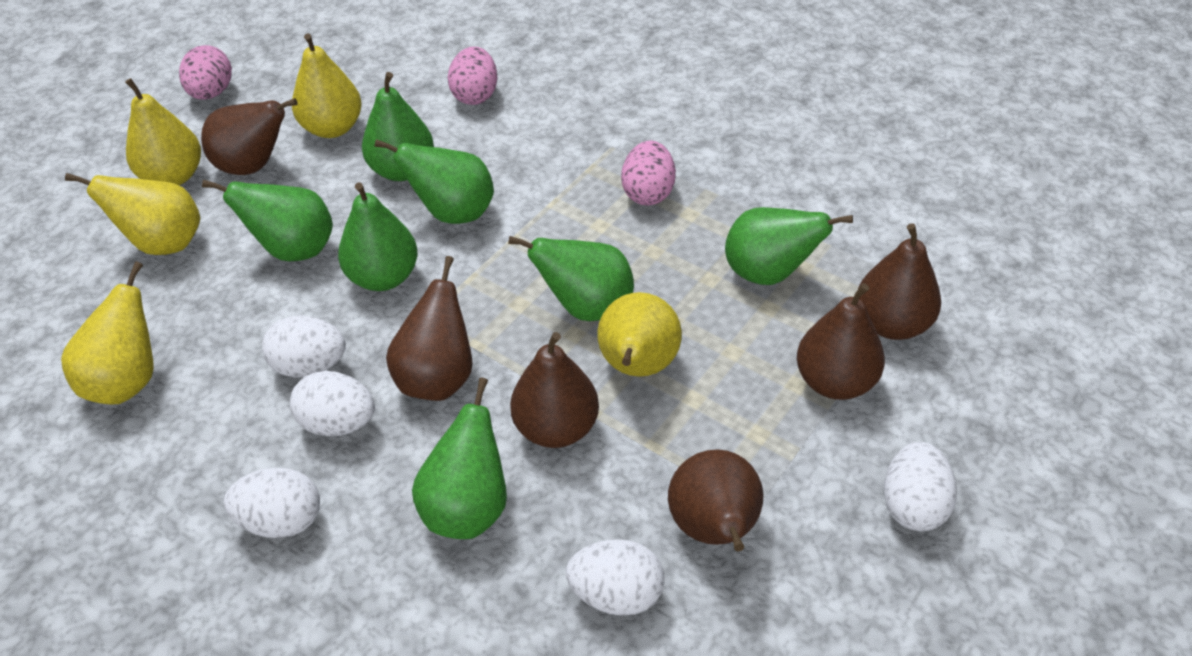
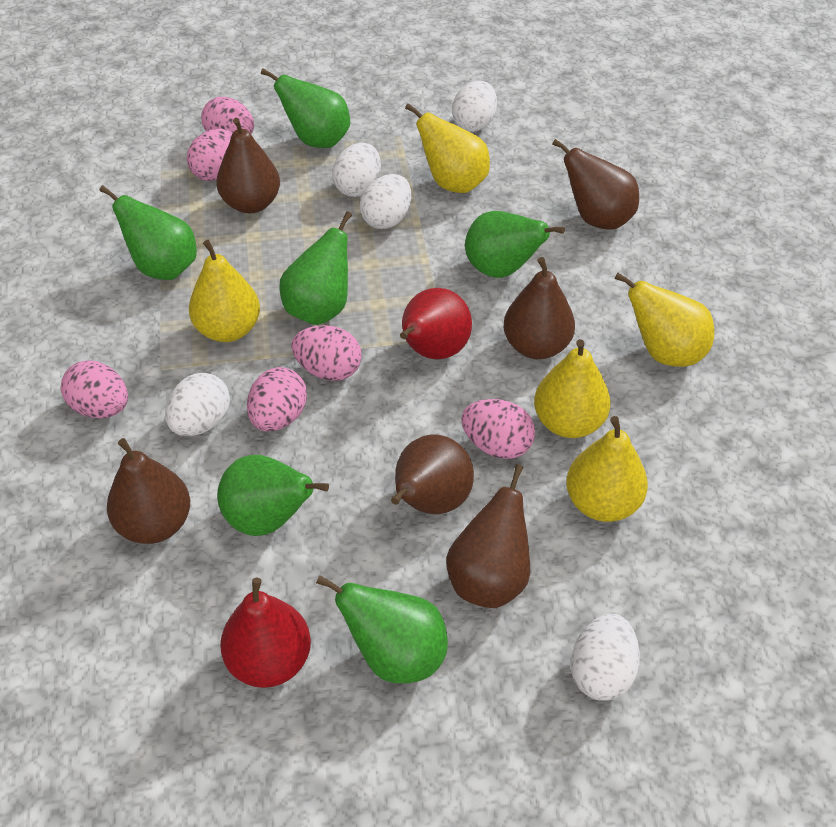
green pear: [202,180,333,261] [338,182,418,291] [362,72,434,181] [375,139,494,224] [412,378,507,539] [508,236,634,321] [725,207,853,285] = 7 -> [99,185,197,280] [217,455,329,536] [261,68,350,148] [279,211,352,325] [316,575,448,683] [465,211,565,278] = 6
pink egg: [179,45,232,100] [447,47,497,105] [621,141,676,205] = 3 -> [61,361,128,418] [187,129,233,181] [201,97,254,134] [247,367,307,432] [291,325,362,381] [461,399,535,459] = 6
red pear: none = 0 -> [220,577,311,688] [400,288,472,359] = 2

